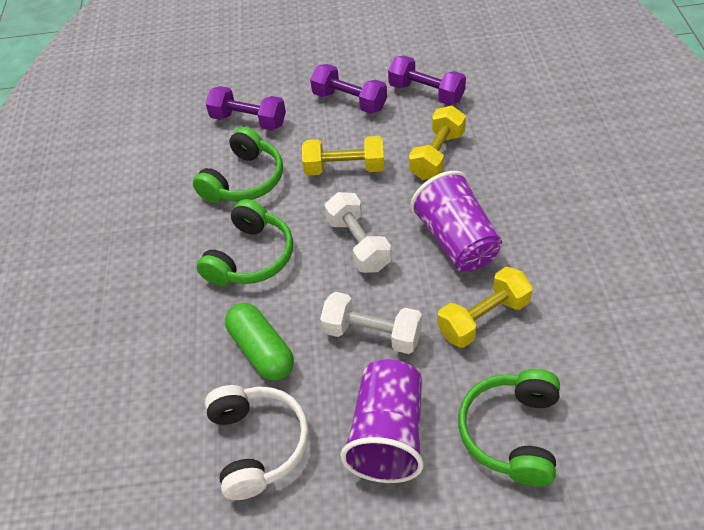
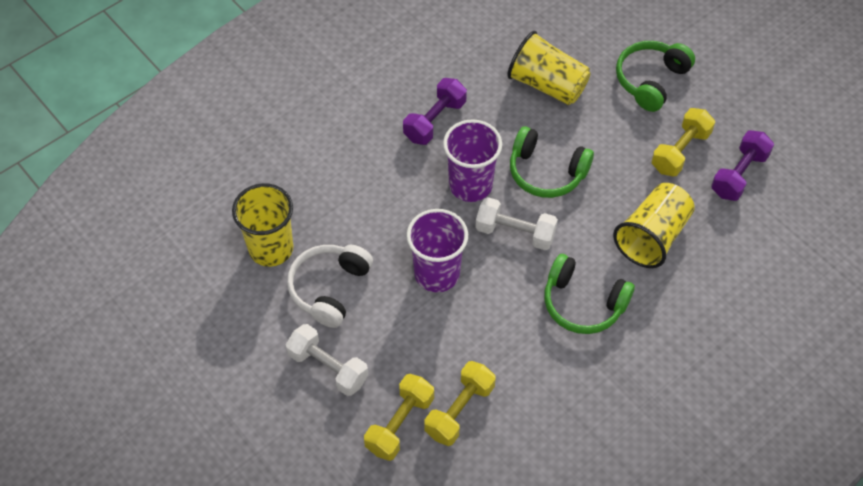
green capsule: [225,303,294,381] = 1 -> none = 0
purple dumbbell: [206,86,286,130] [310,64,387,114] [388,56,466,105] = 3 -> [403,78,467,145] [711,130,774,201] = 2
yellow cup: none = 0 -> [232,183,293,267] [507,31,591,105] [613,183,695,268] = 3

